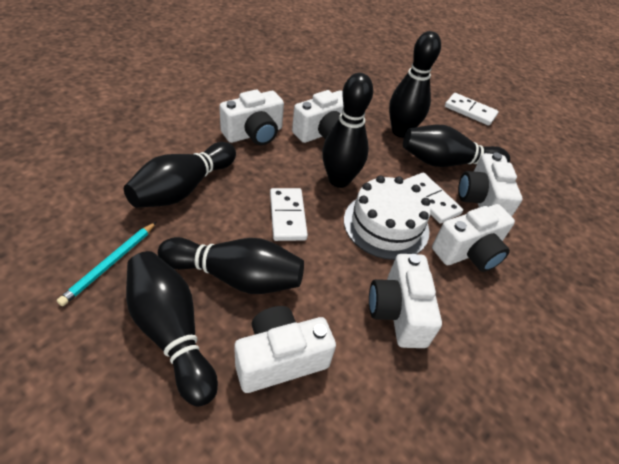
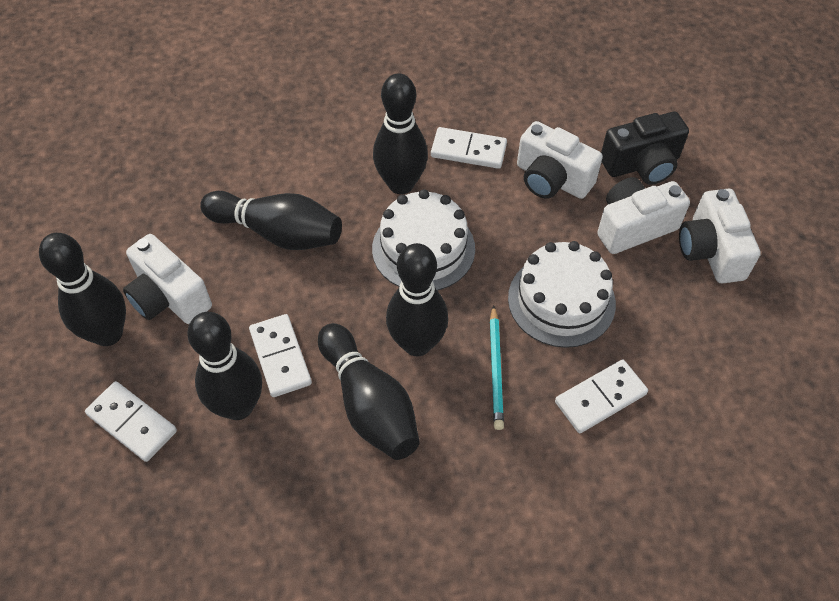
black camera: none = 0 -> [601,112,689,185] = 1
white cake: [344,176,431,260] = 1 -> [372,189,475,291] [508,241,616,348] = 2
white camera: [219,90,284,145] [234,306,336,393] [292,90,344,143] [369,254,442,348] [432,204,515,272] [458,152,523,216] = 6 -> [123,234,212,324] [517,121,603,199] [597,177,690,254] [679,189,761,284] = 4
white domino: [270,188,308,241] [404,172,463,224] [445,93,499,126] = 3 -> [85,381,177,462] [249,314,312,397] [431,127,507,169] [555,359,648,433] = 4

